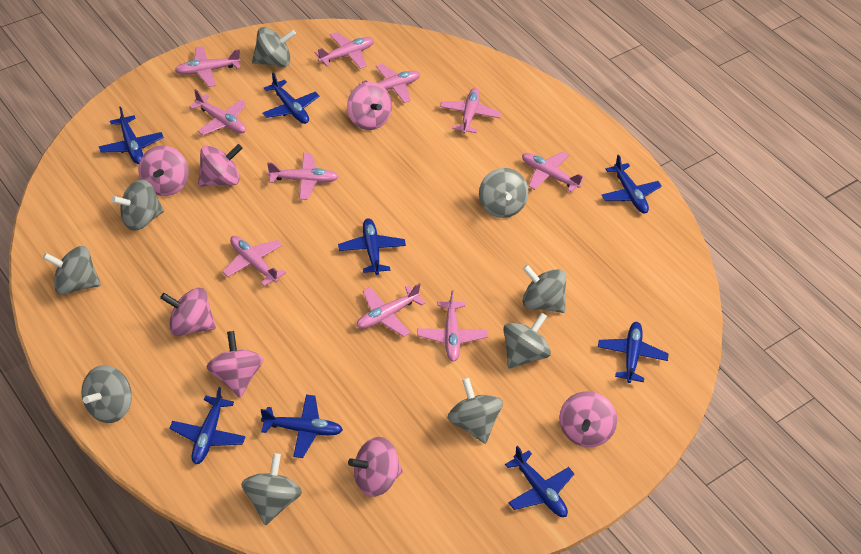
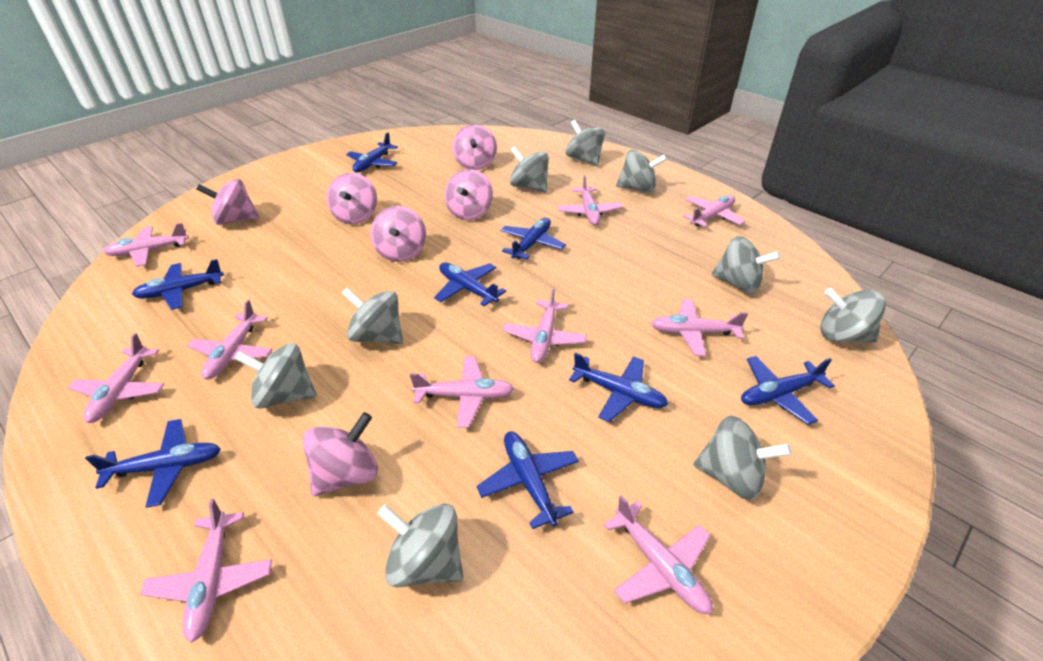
pink spinning top: [138,146,189,196] [160,288,216,336] [198,144,242,187] [207,331,263,398] [347,82,392,130] [348,437,403,497] [559,391,617,447] = 7 -> [196,179,259,225] [303,412,378,496] [326,173,377,224] [370,206,426,262] [445,169,493,220] [452,125,497,170] = 6

